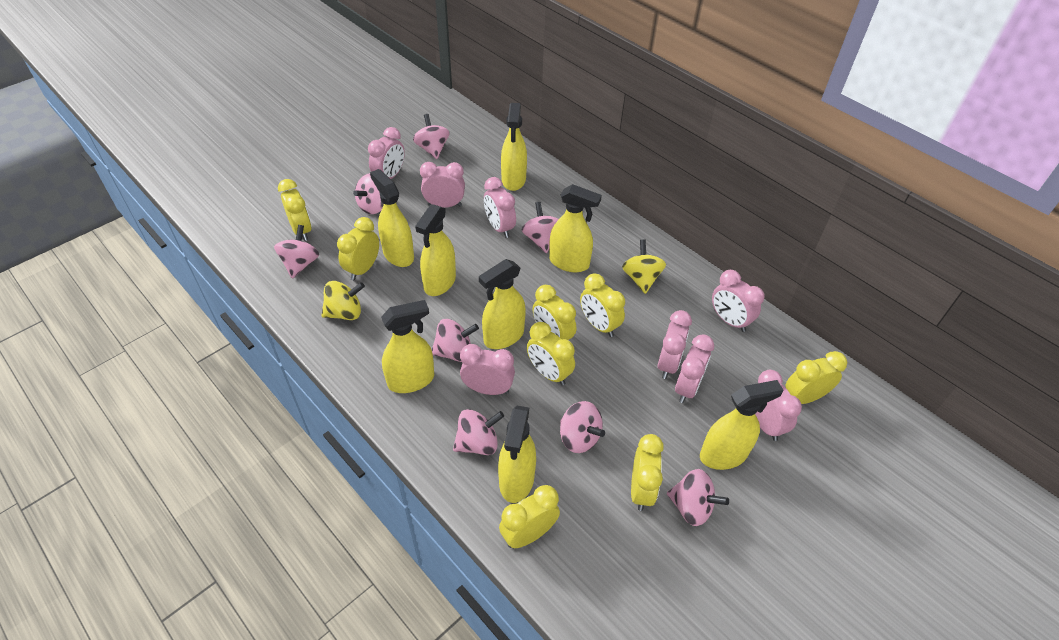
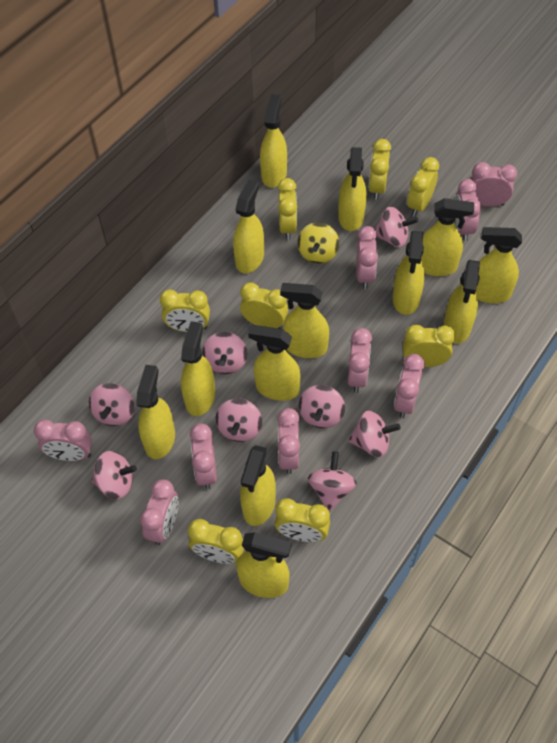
pink clock: [368,127,405,179] [420,162,465,208] [460,344,515,395] [484,177,516,238] [657,310,692,379] [675,334,714,403] [712,270,765,332] [755,370,802,441] = 8 -> [34,419,92,461] [140,479,179,545] [190,423,217,489] [277,408,300,474] [348,328,372,393] [356,226,378,289] [394,354,425,418] [454,179,482,241] [470,162,517,207] = 9
yellow spinning top: [321,281,365,320] [622,239,666,294] = 2 -> [298,222,339,264] = 1
yellow spray bottle: [370,169,414,267] [381,300,434,393] [415,204,456,296] [479,259,526,349] [498,406,536,503] [501,103,527,191] [549,184,602,272] [700,380,783,470] = 8 -> [136,365,175,459] [181,321,215,416] [233,179,264,273] [236,532,292,598] [240,445,276,526] [248,325,301,401] [260,94,287,188] [280,283,329,358] [338,147,367,231] [393,231,425,315] [421,198,474,276] [443,260,480,344] [476,227,522,303] = 13

